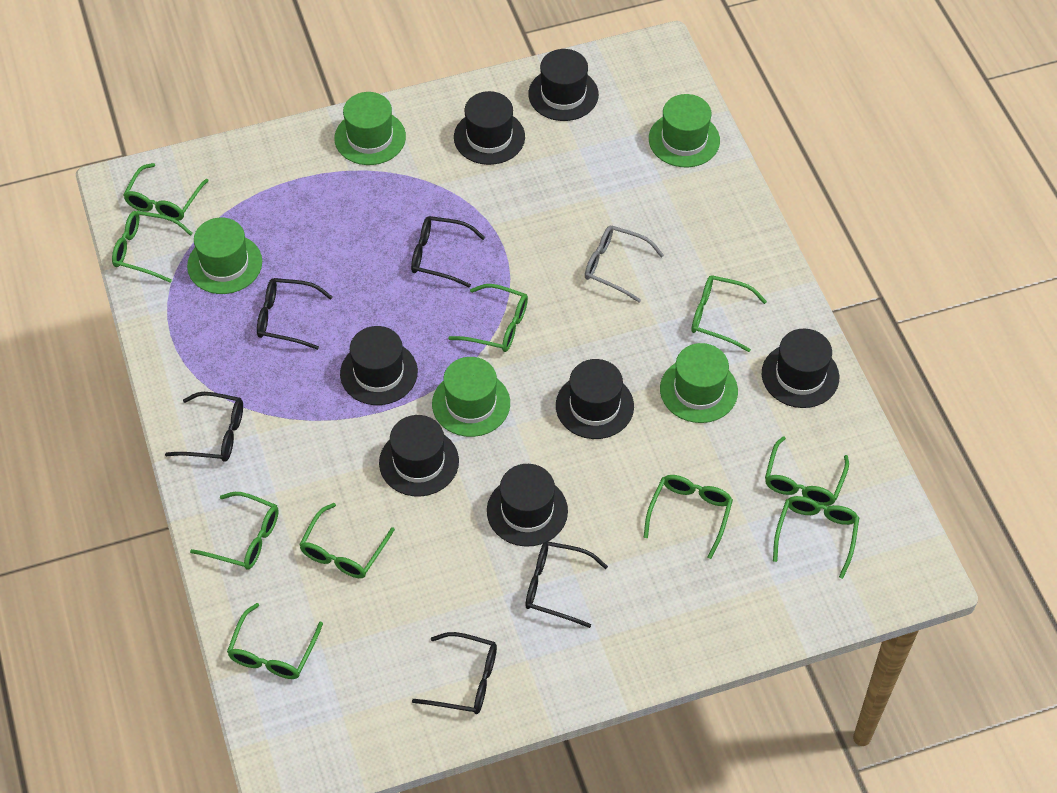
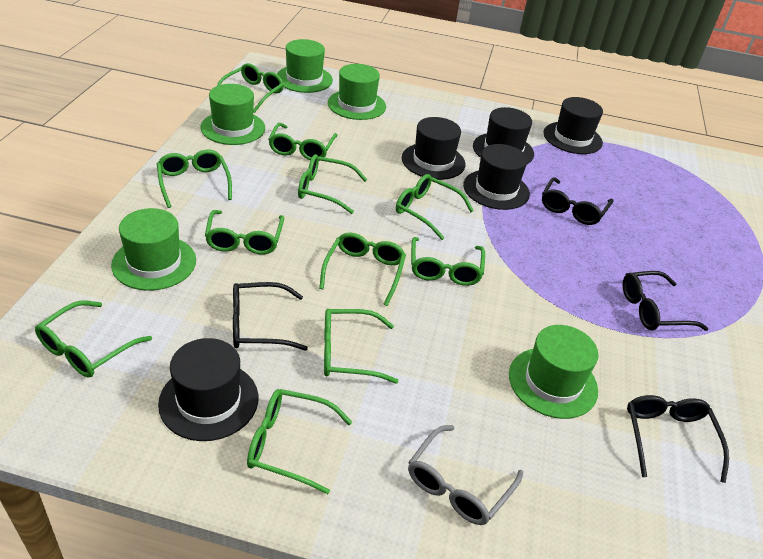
black glasses: [165,392,243,462] [257,278,332,350] [411,216,485,288] [412,632,497,714] [525,541,608,628] = 5 -> [233,282,308,351] [542,177,613,225] [623,271,709,331] [627,395,729,483] = 4
black hat: [340,326,418,405] [379,415,459,496] [454,91,525,165] [487,464,568,547] [528,49,599,121] [556,359,634,439] [762,329,839,408] = 7 -> [158,338,258,441] [402,117,465,180] [463,144,530,210] [473,107,534,164] [543,97,603,154] = 5
green glasses: [112,211,193,283] [123,163,209,221] [190,492,279,569] [227,603,323,679] [299,503,395,578] [448,284,528,352] [644,475,733,559] [691,275,767,352] [765,436,849,506] [773,496,859,579] = 10 -> [35,300,152,378] [157,150,232,208] [205,210,284,255] [217,63,284,113] [247,389,352,494] [268,123,337,161] [298,154,367,214] [319,232,406,306] [324,309,399,384] [396,174,474,240] [411,237,485,286] = 11

